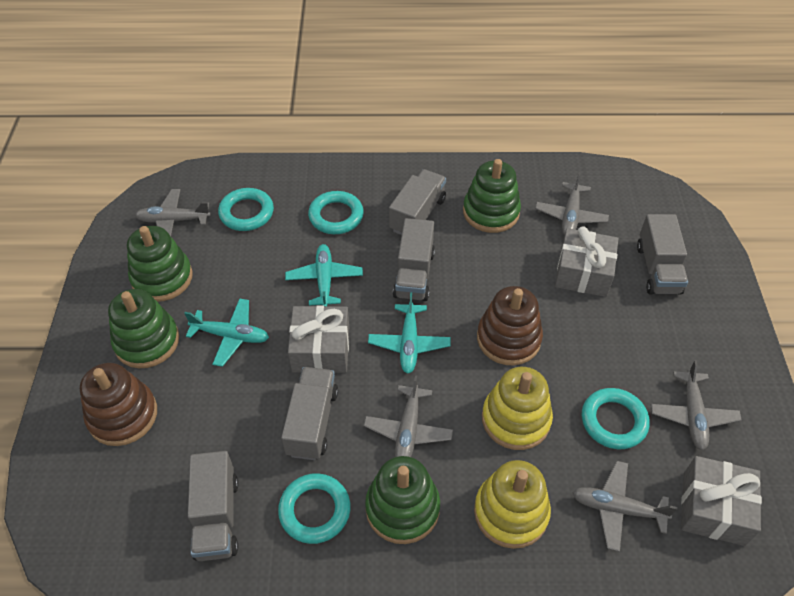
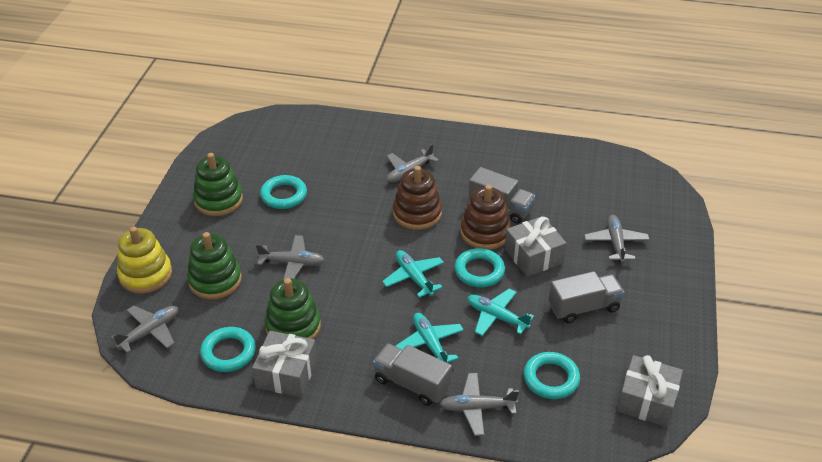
green stacking toy: [108,289,179,368] [127,226,193,302] [365,456,440,544] [463,159,521,233] = 4 -> [187,232,242,299] [193,153,243,216] [264,278,321,339] = 3
grey truck: [188,451,238,561] [281,367,338,460] [389,169,446,235] [393,218,435,301] [637,214,688,295] = 5 -> [373,343,452,406] [468,167,535,224] [548,271,624,323] = 3
yellow stacking toy: [474,460,551,549] [482,367,553,450] = 2 -> [117,227,172,294] = 1

